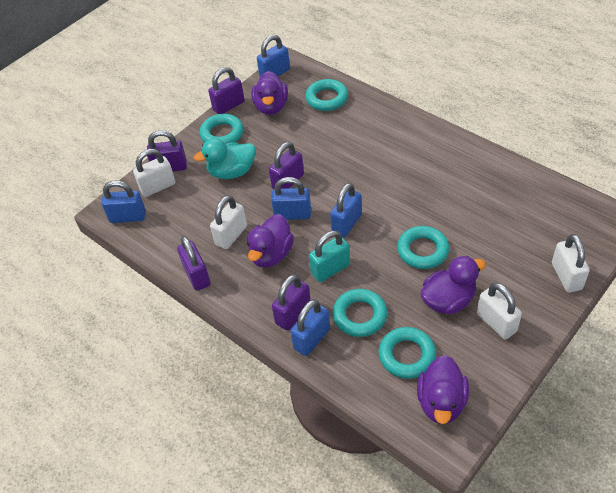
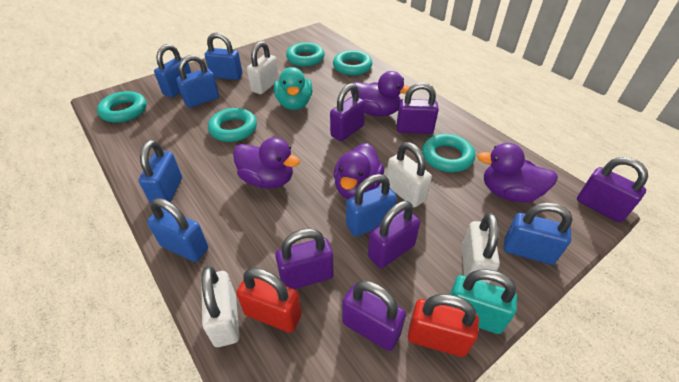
blue padlock: [102,180,146,223] [257,35,290,77] [271,177,311,220] [290,299,330,356] [330,183,362,237] = 5 -> [138,140,182,204] [147,198,208,262] [154,44,191,98] [176,55,219,108] [205,33,243,80] [346,174,397,237] [504,202,573,265] = 7
purple padlock: [147,130,187,172] [177,236,211,291] [208,67,245,114] [269,142,304,189] [272,274,311,330] = 5 -> [275,228,334,289] [330,83,365,141] [342,280,406,351] [368,201,420,268] [397,83,439,134] [577,157,648,223] = 6
red padlock: none = 0 -> [236,268,302,333] [408,294,479,357] = 2

